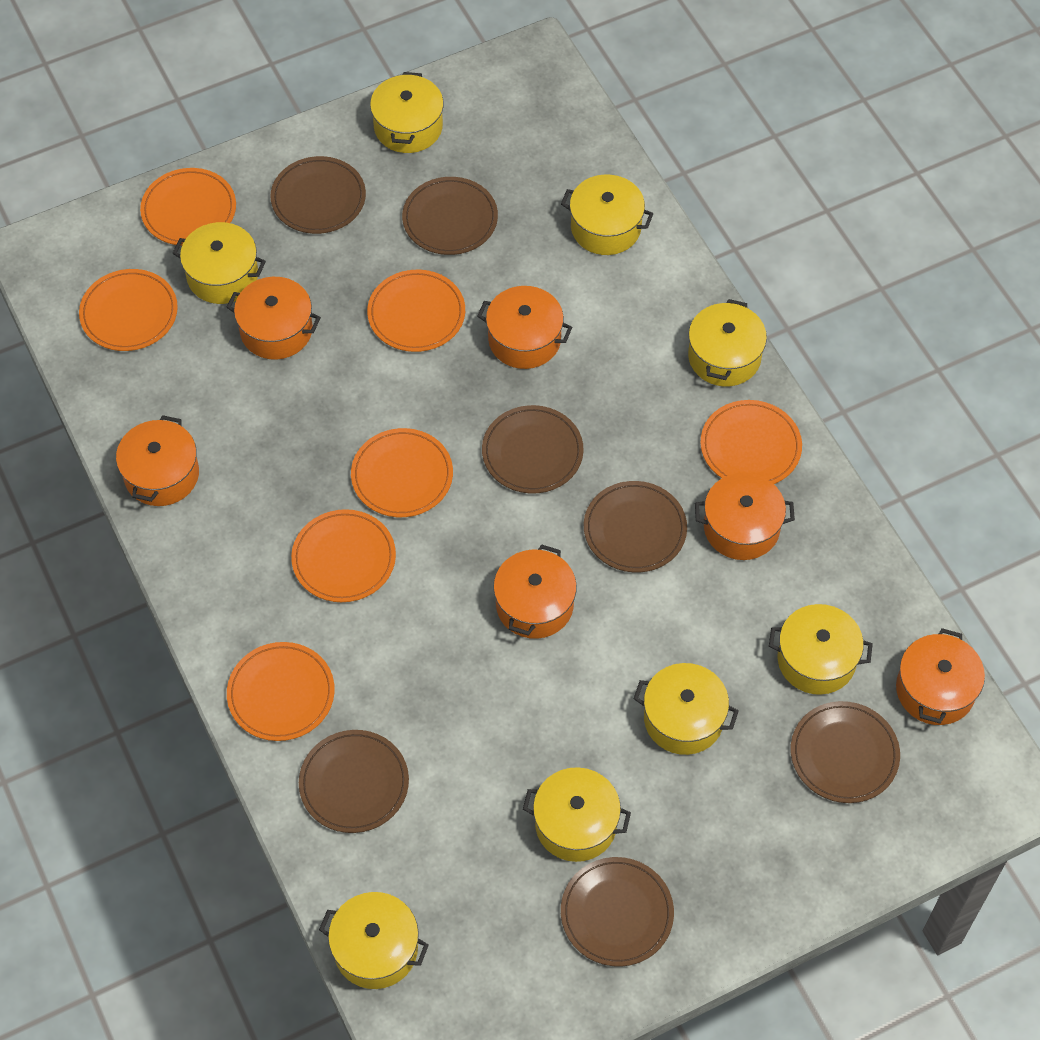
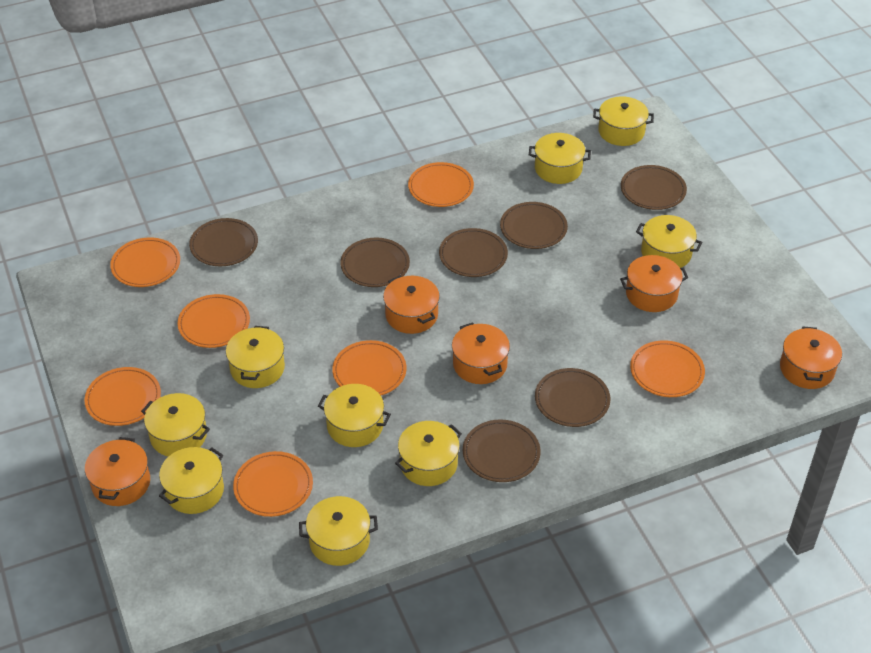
orange pot: [116,415,199,506] [226,277,321,360] [477,286,572,369] [493,544,577,639] [695,473,795,560] [896,628,985,725] = 6 -> [85,437,150,506] [383,276,440,334] [452,322,510,384] [620,255,689,312] [780,326,842,389] = 5
yellow pot: [173,222,266,304] [319,892,429,989] [370,72,444,153] [523,767,631,862] [561,174,653,255] [634,663,739,755] [688,299,767,386] [769,604,873,695] = 8 -> [141,393,210,457] [159,447,224,514] [226,326,285,388] [299,496,378,566] [318,384,391,447] [395,421,462,486] [529,133,591,184] [593,96,654,146] [636,215,703,268] = 9

